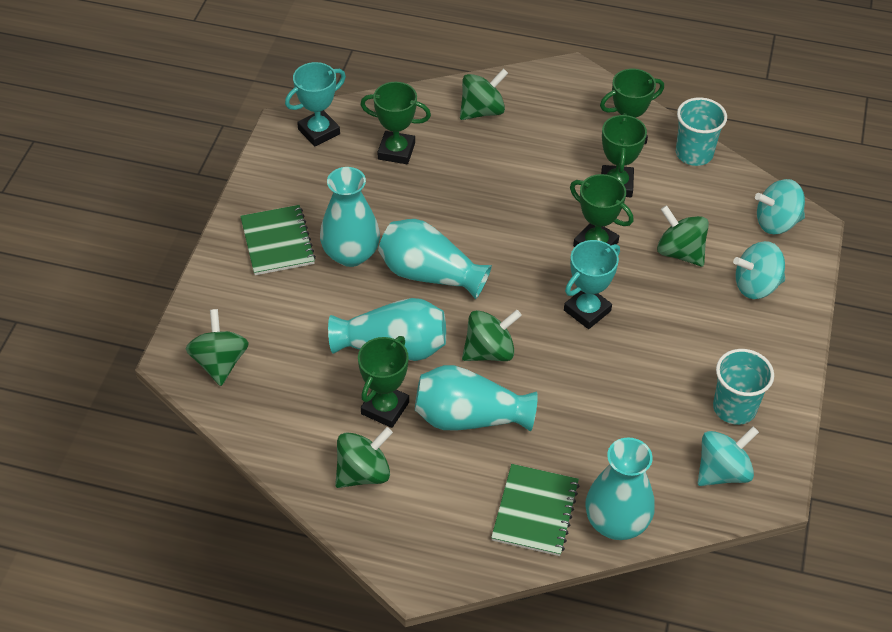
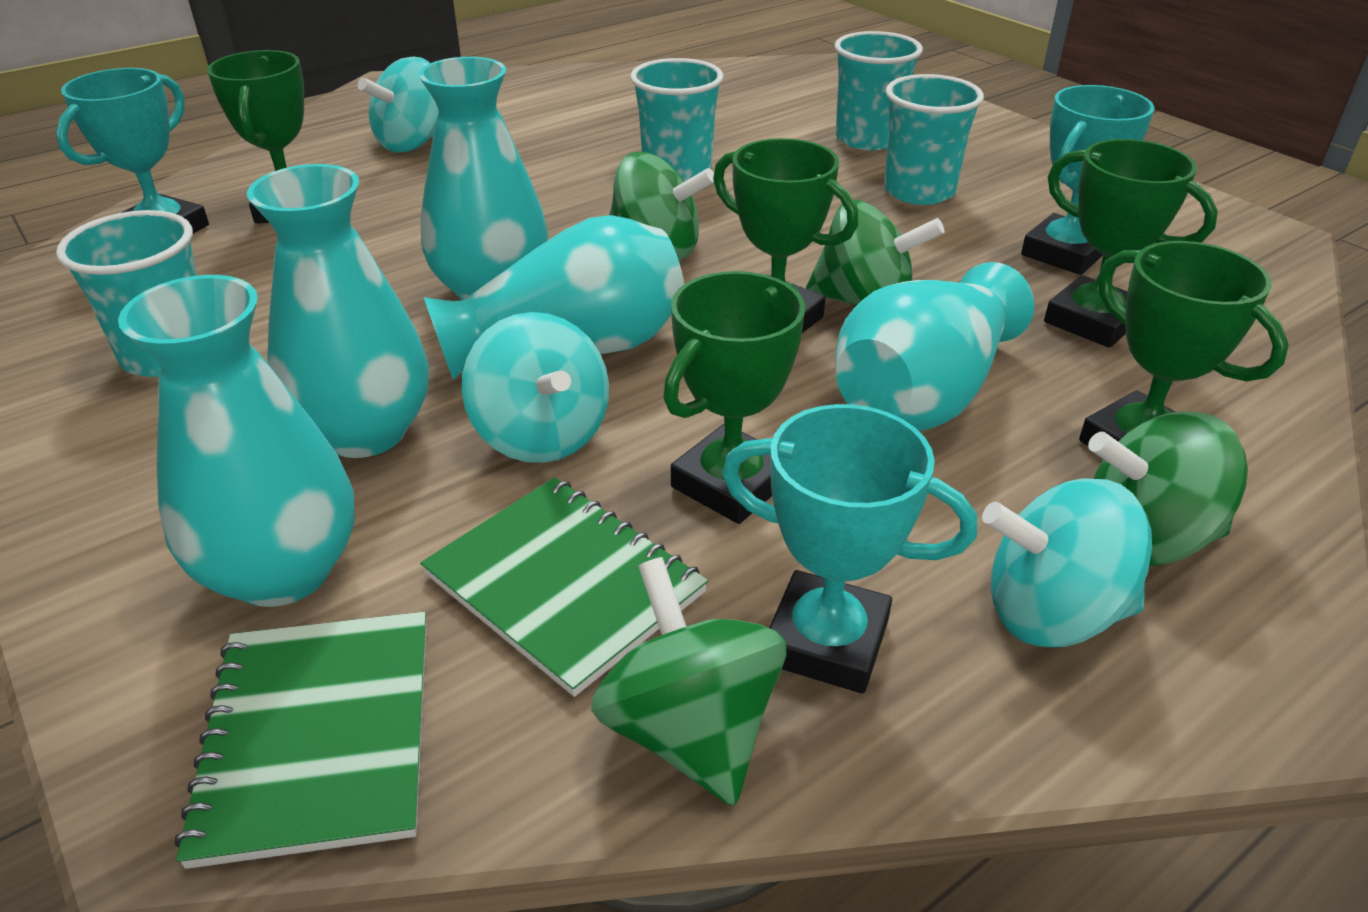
green spinning top: [186,309,249,386] [335,427,393,488] [460,68,508,120] [462,310,522,361] [657,205,709,267] = 5 -> [591,557,787,806] [609,152,714,260] [806,200,945,306] [1088,411,1248,566] = 4
turquoise cup: [676,97,727,166] [713,349,774,425] = 2 -> [56,210,197,377] [630,58,723,181] [834,31,923,150] [884,74,984,205] = 4
turquoise trophy: [285,62,346,147] [564,240,620,329] = 2 -> [56,68,209,233] [722,404,977,694] [1021,85,1154,275] = 3

